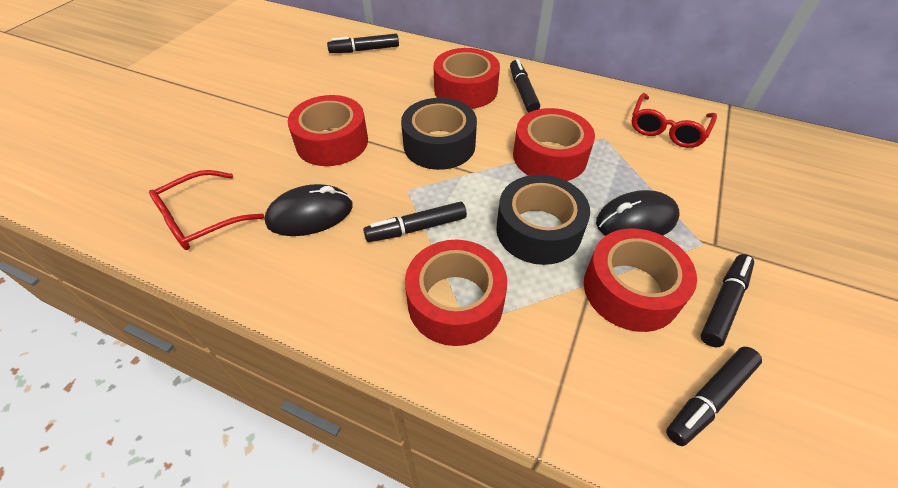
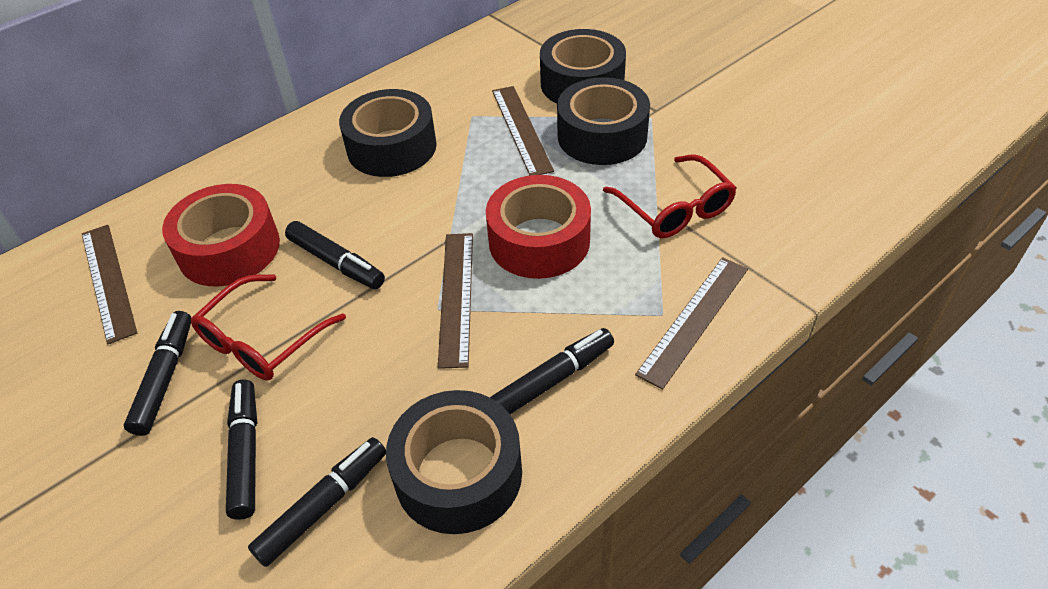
black mouse: [265,184,353,236] [596,190,680,236] = 2 -> none = 0
black tape: [401,98,477,170] [496,175,590,265] = 2 -> [339,89,437,177] [386,390,522,534] [540,29,626,104] [557,77,650,165] = 4
brown ruler: none = 0 -> [82,225,137,344] [438,233,473,369] [492,86,554,175] [635,257,748,390] = 4
red tape: [288,95,368,166] [405,240,507,346] [434,48,500,109] [513,108,595,181] [584,228,697,332] = 5 -> [162,184,280,286] [486,175,591,279] = 2

